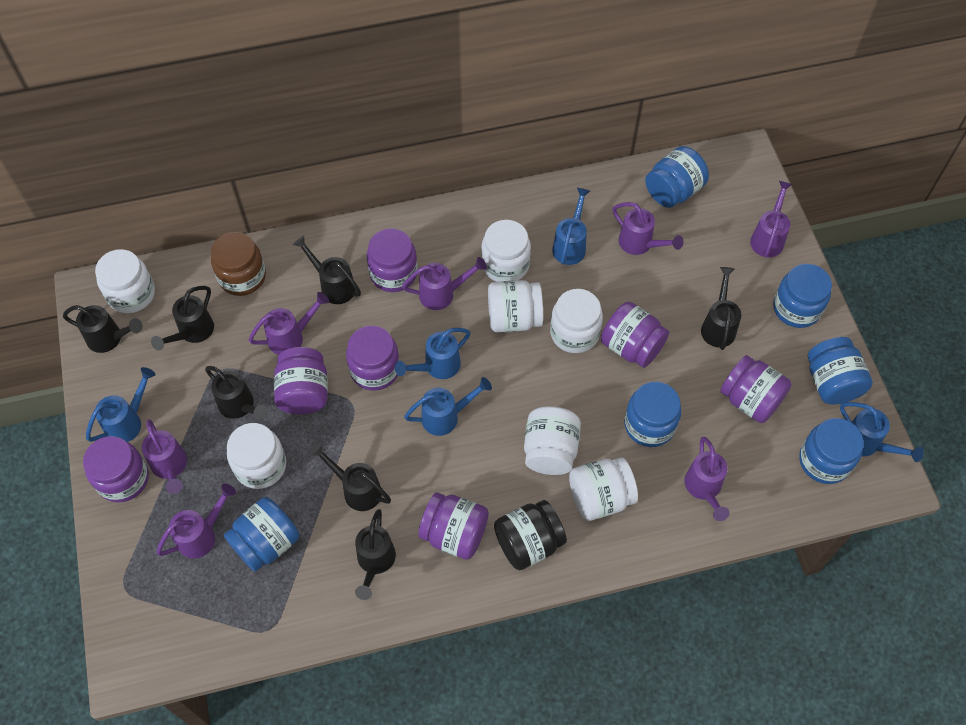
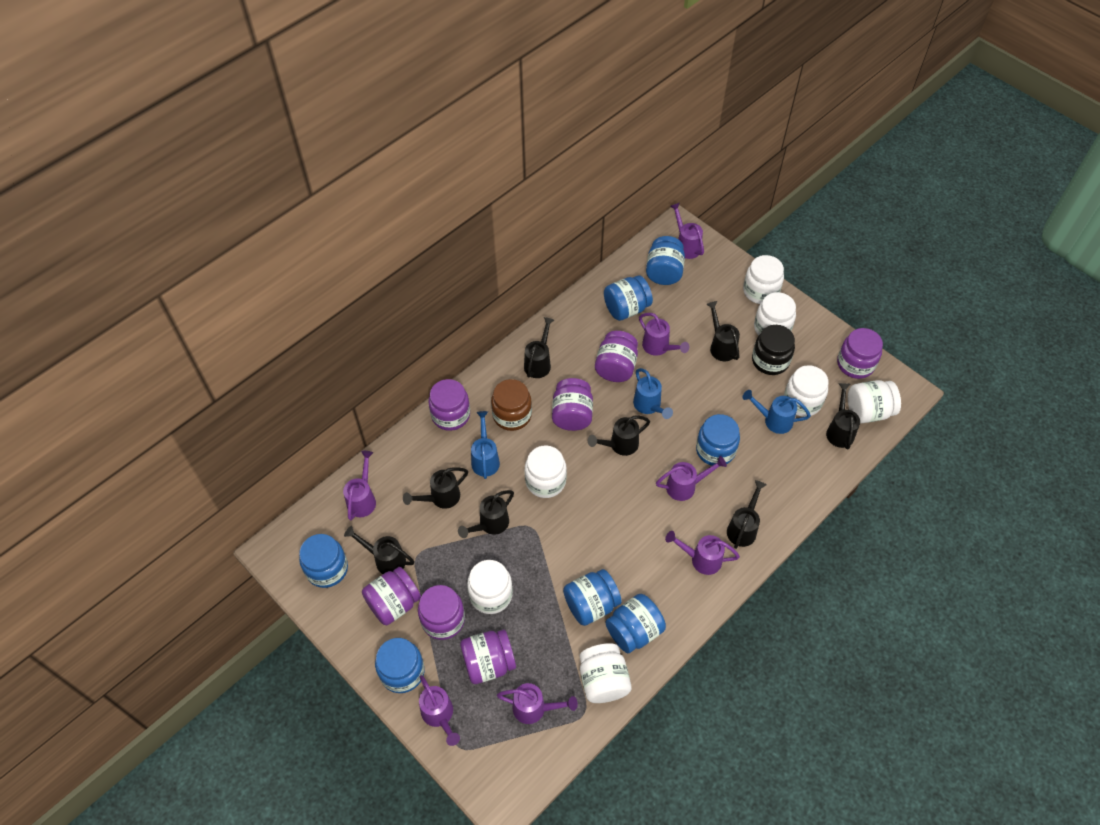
black watering can: [63,305,143,353] [151,286,214,351] [205,366,268,420] [293,236,361,304] [310,443,391,511] [355,509,396,600] [701,267,741,350] = 7 -> [344,526,414,574] [403,467,468,509] [458,490,514,538] [524,317,554,378] [588,415,650,456] [707,301,740,361] [727,480,766,549] [826,383,860,449] = 8
blue jar: [224,497,299,572] [624,382,681,447] [645,146,709,208] [773,264,832,328] [799,418,864,484] [808,337,873,404] = 6 -> [299,534,348,588] [375,638,425,693] [563,569,622,626] [604,275,653,321] [605,594,666,653] [646,236,685,285] [696,414,740,466] = 7
blue watering can: [86,367,156,442] [395,328,470,379] [404,377,492,436] [552,188,590,265] [840,402,924,462] = 5 -> [471,411,500,479] [633,368,673,419] [742,390,811,434] = 3

